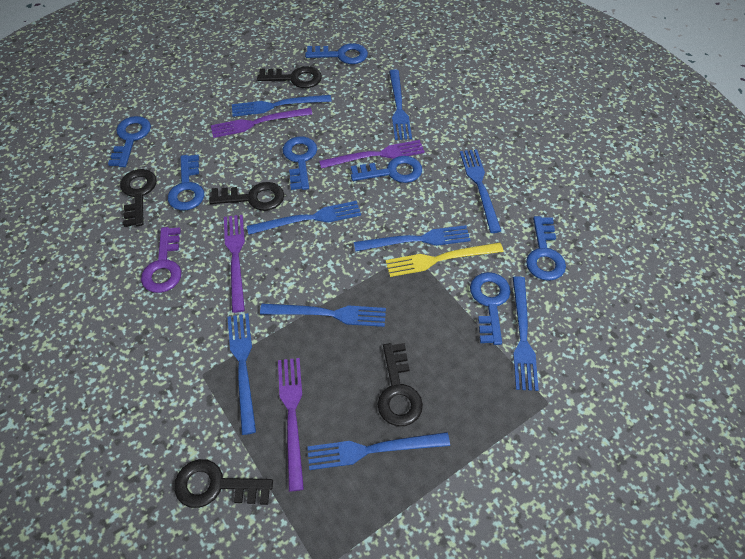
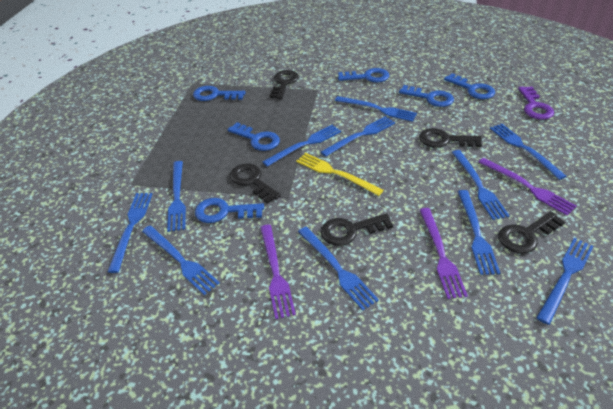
blue fork: [227,313,256,435] [232,95,332,117] [247,201,361,235] [260,303,386,327] [307,432,450,470] [354,225,471,252] [389,69,412,140] [460,149,501,233] [513,276,539,391] = 9 -> [108,193,153,273] [142,226,220,295] [167,161,186,232] [263,125,341,167] [298,227,379,311] [321,116,395,157] [335,96,417,122] [452,150,510,220] [458,190,500,275] [490,124,567,180] [536,238,594,325] = 11
blue key: [108,116,151,167] [168,155,204,210] [283,136,317,190] [305,43,368,64] [351,156,422,183] [470,272,511,345] [526,216,566,281] = 7 -> [193,86,246,101] [195,198,264,223] [227,122,280,151] [338,68,389,82] [399,85,454,107] [444,73,495,99] = 6
purple fork: [211,108,313,138] [224,215,245,313] [278,358,304,492] [319,140,425,169] = 4 -> [260,224,296,319] [420,208,468,299] [479,158,577,215] = 3

